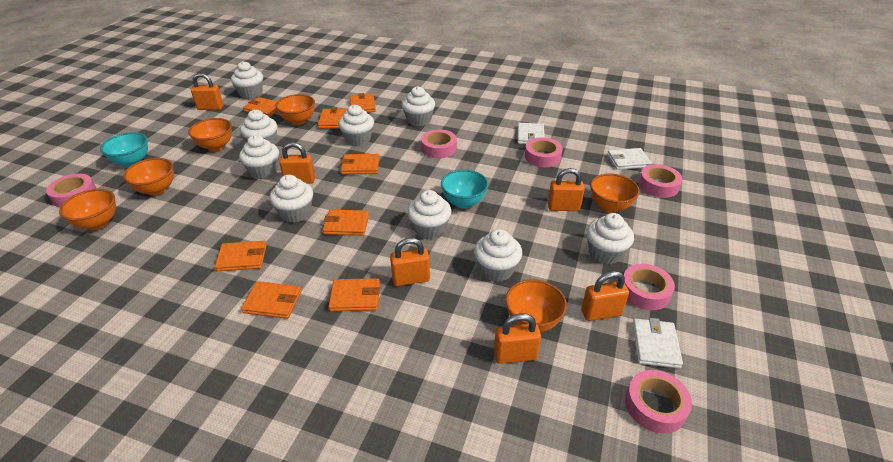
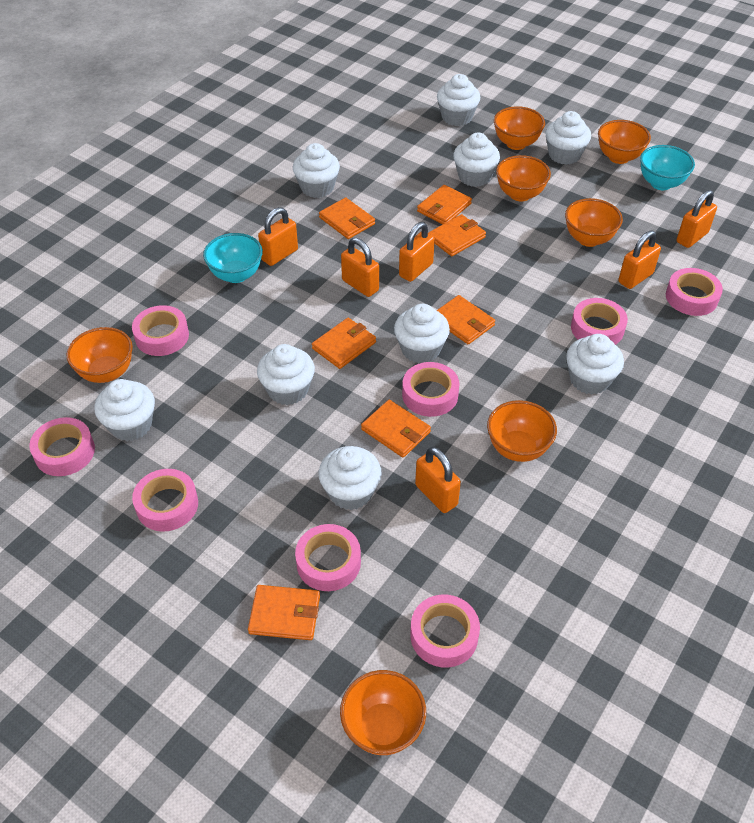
orange bowl: [59,189,116,230] [123,158,174,196] [188,118,232,151] [275,94,315,125] [505,279,567,333] [590,173,640,213] = 6 -> [66,327,133,383] [340,670,426,755] [487,400,557,462] [494,106,545,150] [496,155,551,202] [565,198,623,247] [598,120,651,164] = 7
orange wallet: [215,241,267,272] [241,281,301,319] [243,97,278,117] [318,107,347,129] [323,209,369,236] [328,278,380,311] [341,154,379,174] [350,93,376,113] = 8 -> [248,585,320,640] [312,318,376,369] [319,198,375,239] [361,400,431,458] [417,185,472,224] [428,214,486,256] [437,295,495,345] = 7
pink tape: [46,173,97,207] [421,129,457,158] [525,137,563,167] [624,264,675,310] [625,370,692,434] [639,164,683,198] = 6 -> [29,417,95,476] [132,305,189,356] [132,469,198,532] [295,524,361,591] [402,362,460,417] [410,595,480,668] [571,298,628,345] [666,268,723,316] = 8
white wallet: [518,123,545,144] [607,148,652,170] [632,318,683,368] = 3 -> none = 0

